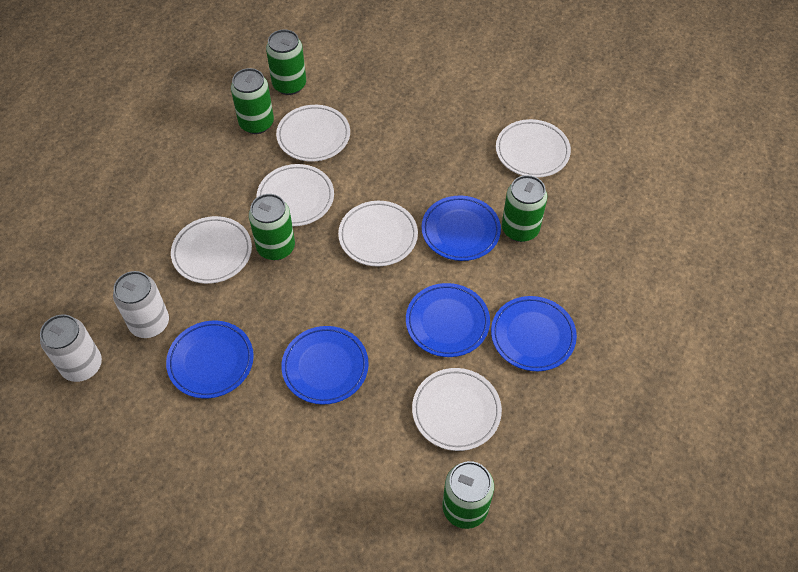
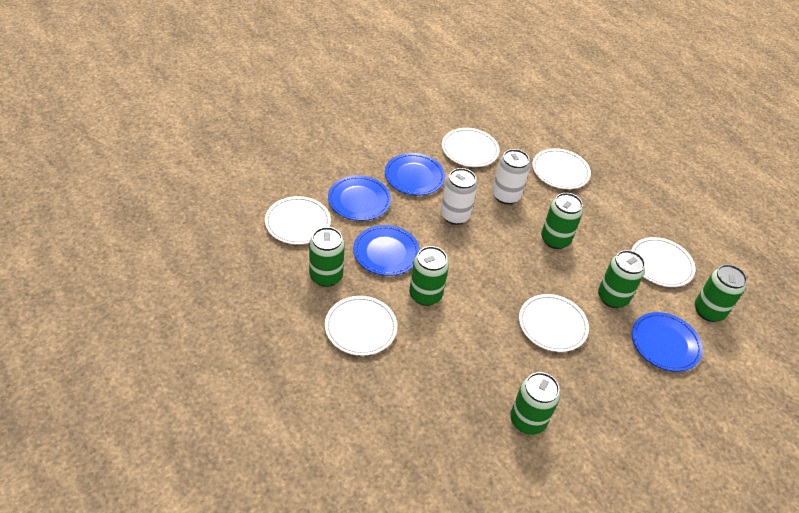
blue plate: [166,321,254,398] [281,326,369,405] [406,283,490,357] [422,196,501,261] [491,296,577,371] = 5 -> [328,175,391,221] [353,225,420,276] [385,153,445,196] [632,312,703,372] = 4
green can: [231,68,274,134] [249,194,295,260] [266,29,306,95] [442,461,494,529] [502,175,547,242] = 5 -> [309,227,345,287] [409,246,449,306] [510,372,560,435] [541,193,583,249] [598,250,645,308] [695,264,747,322] = 6

